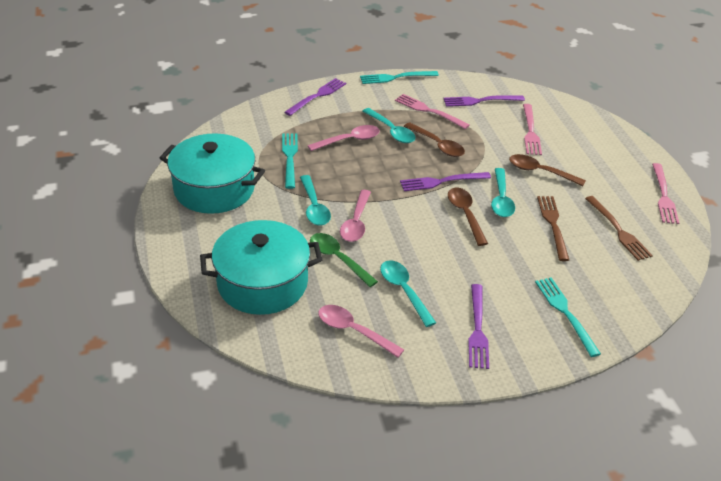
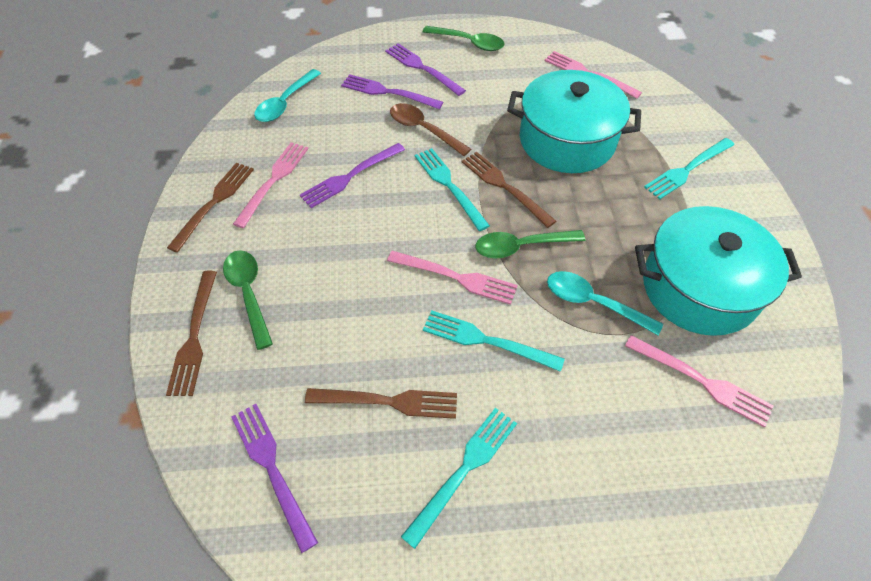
brown fork: [537,196,569,261] [585,196,653,261] = 2 -> [166,271,217,396] [167,163,254,253] [305,388,457,419] [462,152,556,228] = 4
brown spoon: [404,122,465,157] [448,188,488,246] [509,154,586,186] = 3 -> [390,103,471,156] = 1
green spoon: [310,233,378,287] = 1 -> [223,250,273,350] [423,26,505,51] [475,230,585,258] = 3
pink fork: [395,94,470,129] [523,104,542,155] [652,163,679,224] = 3 -> [233,142,309,228] [387,251,518,305] [544,51,642,99] [625,335,774,428] = 4
pink spoon: [308,125,380,151] [318,305,404,358] [340,190,371,242] = 3 -> none = 0
turquoise fork: [282,133,298,189] [360,71,439,84] [535,277,601,357] = 3 -> [401,408,517,549] [414,148,490,231] [423,310,565,372] [644,138,734,200] = 4
turquoise spoon: [300,175,331,226] [362,108,415,143] [380,260,436,327] [491,168,515,217] = 4 -> [254,69,321,122] [547,271,663,335] = 2

